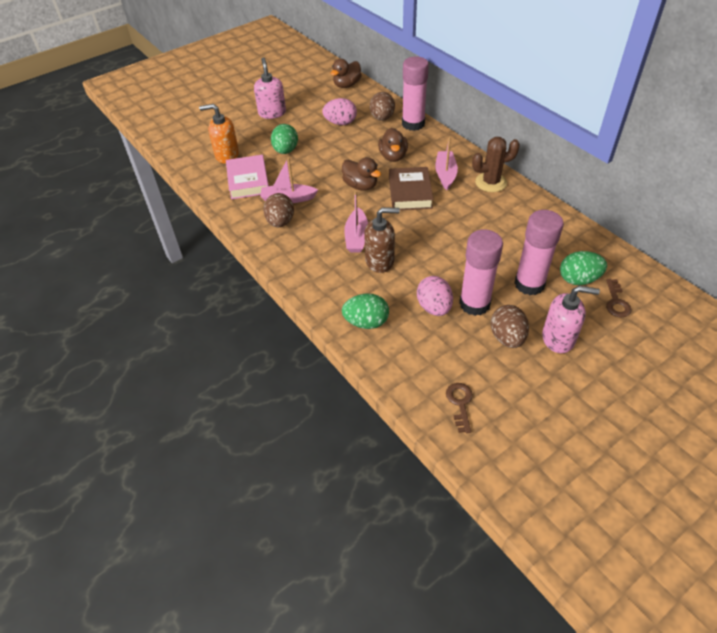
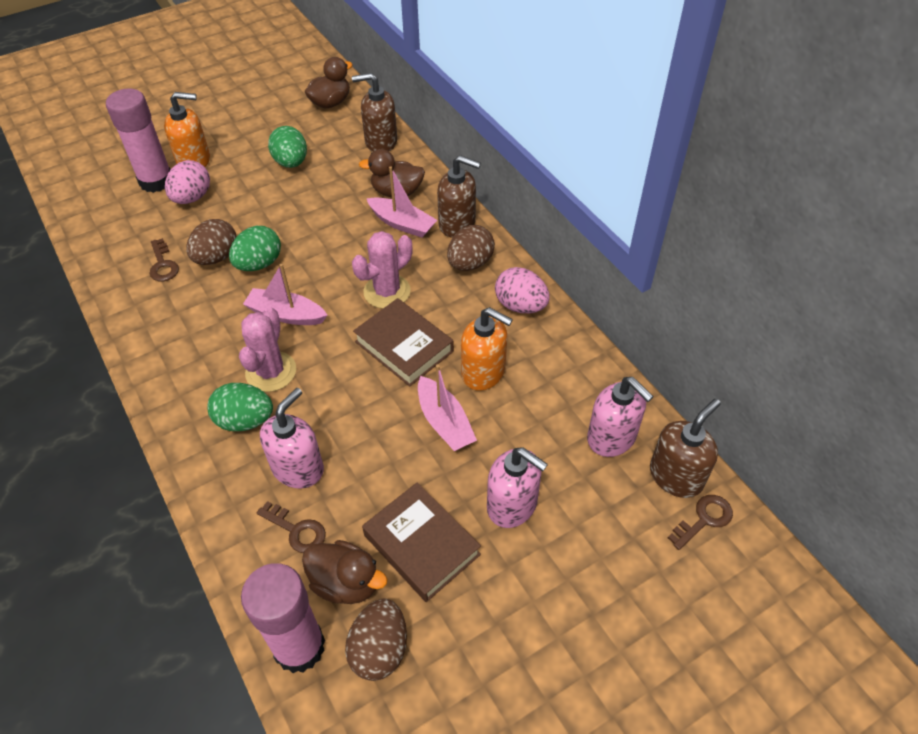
brown book: [389,167,433,210] = 1 -> [353,298,454,387] [362,482,481,602] = 2
brown cactus: [472,137,520,192] = 1 -> none = 0
brown key: [446,383,473,433] [606,279,631,318] = 2 -> [149,238,179,282] [257,501,326,553] [668,495,733,550] = 3
brown soap dispenser: [364,207,400,273] = 1 -> [352,73,397,152] [437,155,481,238] [650,399,721,498] = 3
orange soap dispenser: [199,104,239,163] = 1 -> [164,92,210,167] [461,307,513,391] = 2
pink book: [226,155,269,199] = 1 -> none = 0
pink cactus: none = 0 -> [239,307,296,392] [352,231,412,309] = 2
pink glue stick: [402,57,429,131] [459,229,503,316] [514,210,564,295] = 3 -> [106,89,171,193] [241,563,325,673] = 2
pink soap dispenser: [254,57,286,119] [542,286,600,353] = 2 -> [260,388,324,489] [487,447,548,528] [587,377,654,457] = 3

